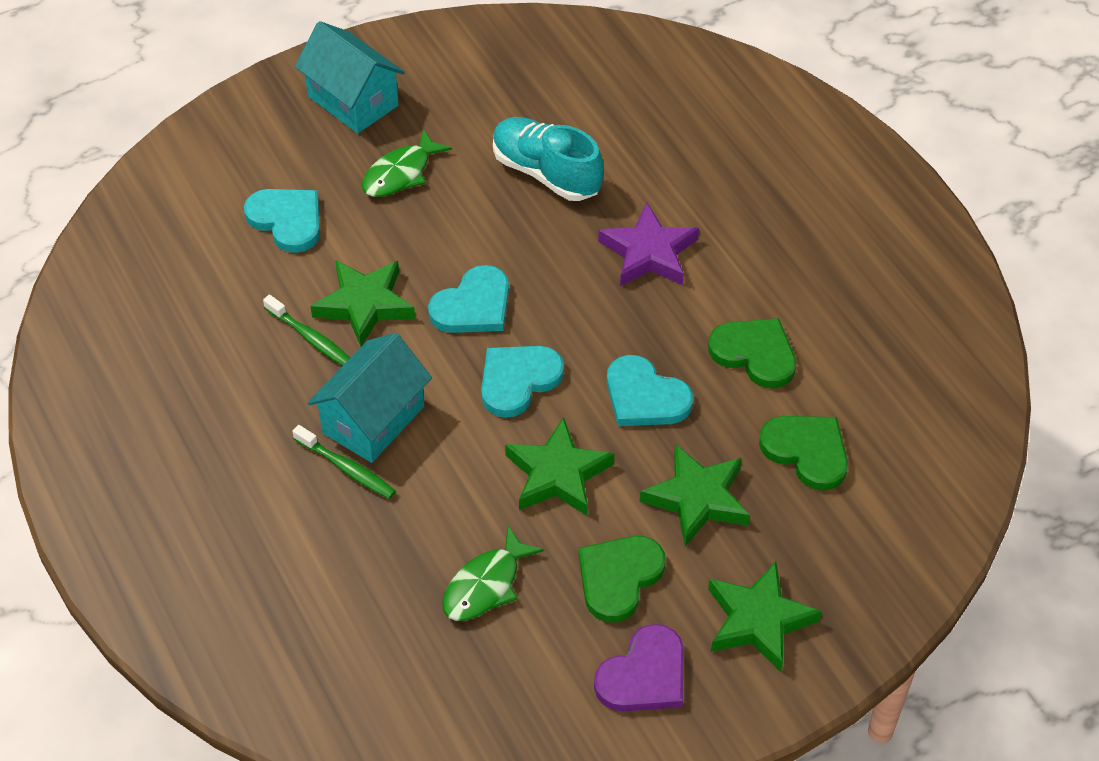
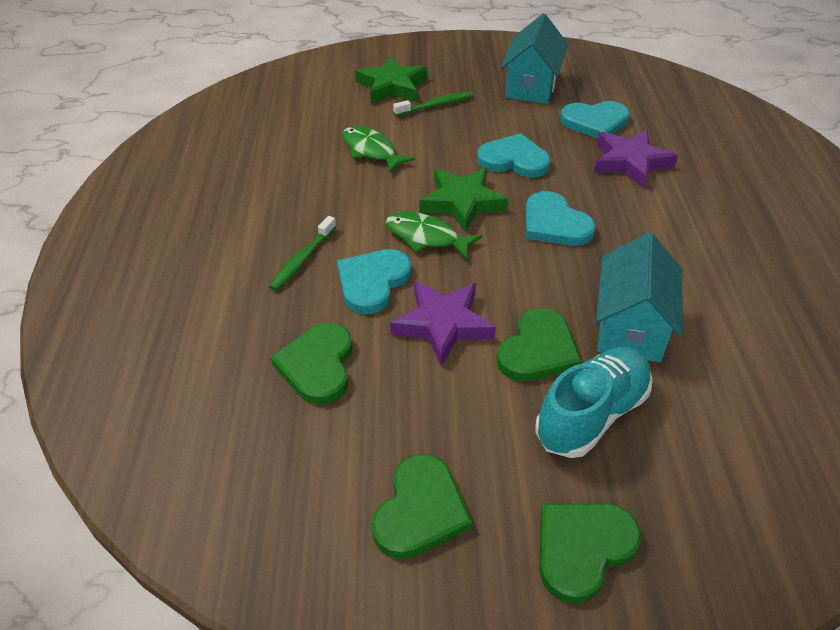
green heart: [579,536,666,623] [708,318,796,388] [759,416,848,491] = 3 -> [271,323,353,405] [371,454,472,559] [496,308,582,381] [539,503,641,604] = 4
green star: [310,260,415,346] [505,417,615,516] [640,444,750,546] [708,562,822,672] = 4 -> [355,56,427,104] [420,168,509,232] = 2
purple heart: [594,624,684,712] = 1 -> none = 0
purple star: [598,203,699,286] = 1 -> [390,281,496,365] [594,129,678,188] = 2

